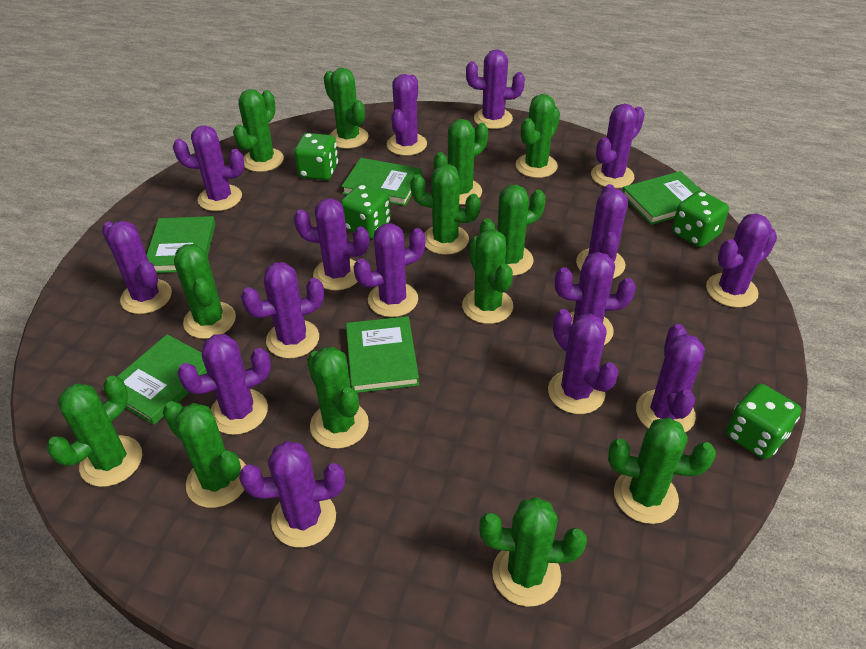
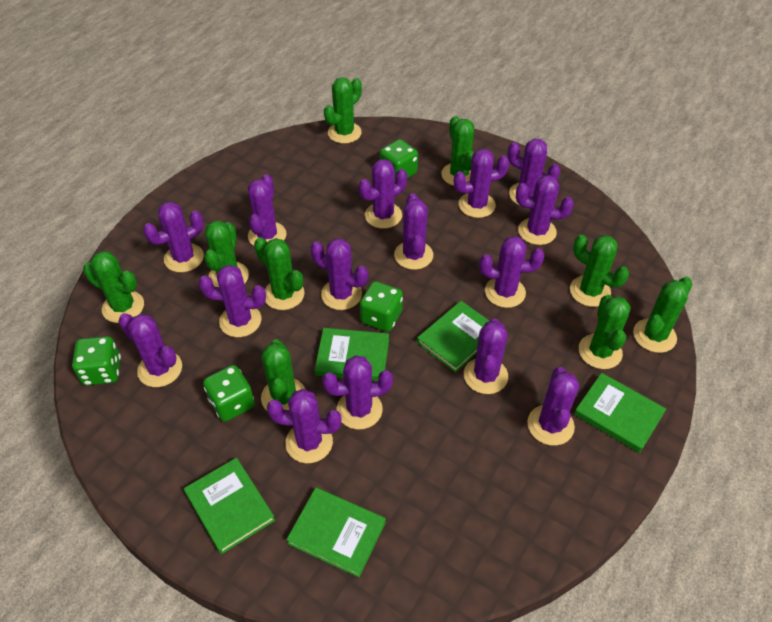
green cactus: [47,376,142,487] [163,401,246,508] [174,244,236,339] [233,89,284,172] [307,346,369,449] [324,68,369,149] [410,165,481,255] [434,119,488,205] [462,230,513,324] [479,497,587,607] [480,185,546,276] [515,94,560,178] [608,418,716,524] = 13 -> [83,251,144,323] [204,220,249,287] [254,237,304,310] [261,339,305,410] [324,77,362,144] [441,116,474,186] [570,235,629,307] [579,295,631,369] [633,277,692,353] = 9

